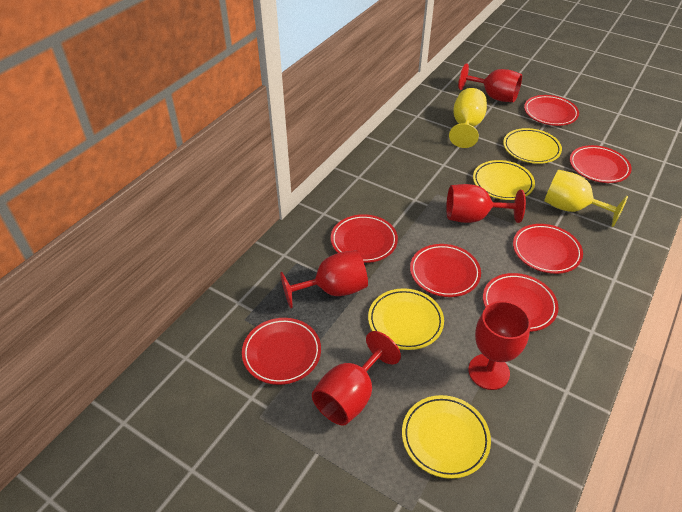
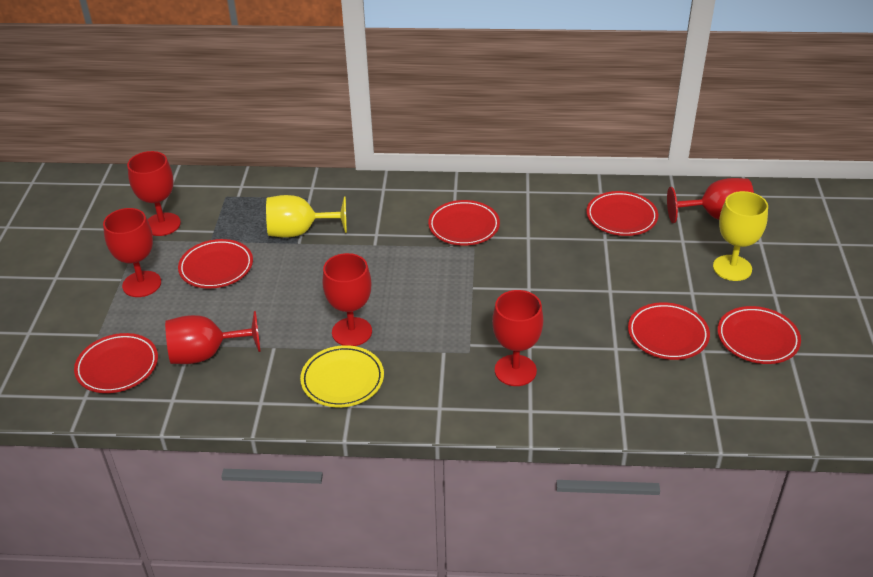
red goblet: [280,250,368,309] [312,331,401,426] [446,184,526,223] [458,63,522,102] [468,301,531,390] = 5 -> [103,208,161,297] [127,151,181,236] [165,311,261,364] [322,253,372,346] [492,290,543,386] [667,178,754,223] = 6
red plate: [242,318,321,385] [331,214,398,263] [410,244,481,297] [483,273,559,332] [513,224,583,274] [524,95,579,126] [570,145,632,183] = 7 -> [74,333,158,393] [178,239,253,289] [428,200,500,246] [586,191,658,236] [628,302,710,360] [717,306,801,364] = 6
yellow plate: [368,288,444,350] [402,395,491,479] [473,160,535,200] [503,128,562,164] = 4 -> [300,345,384,407] = 1

